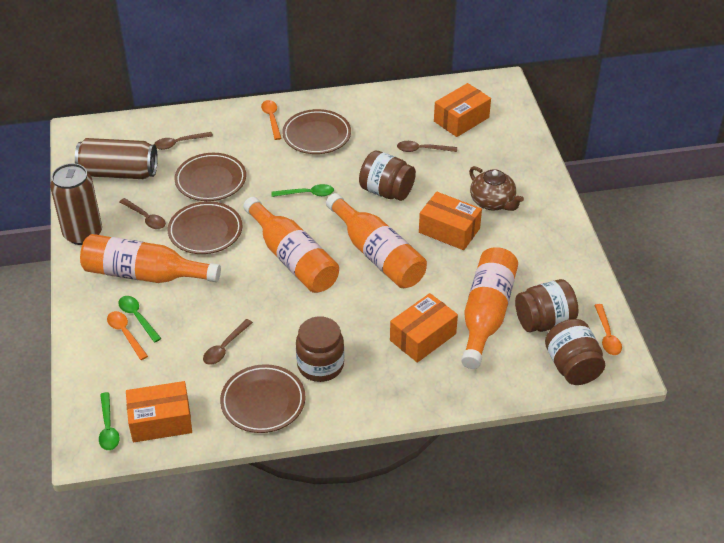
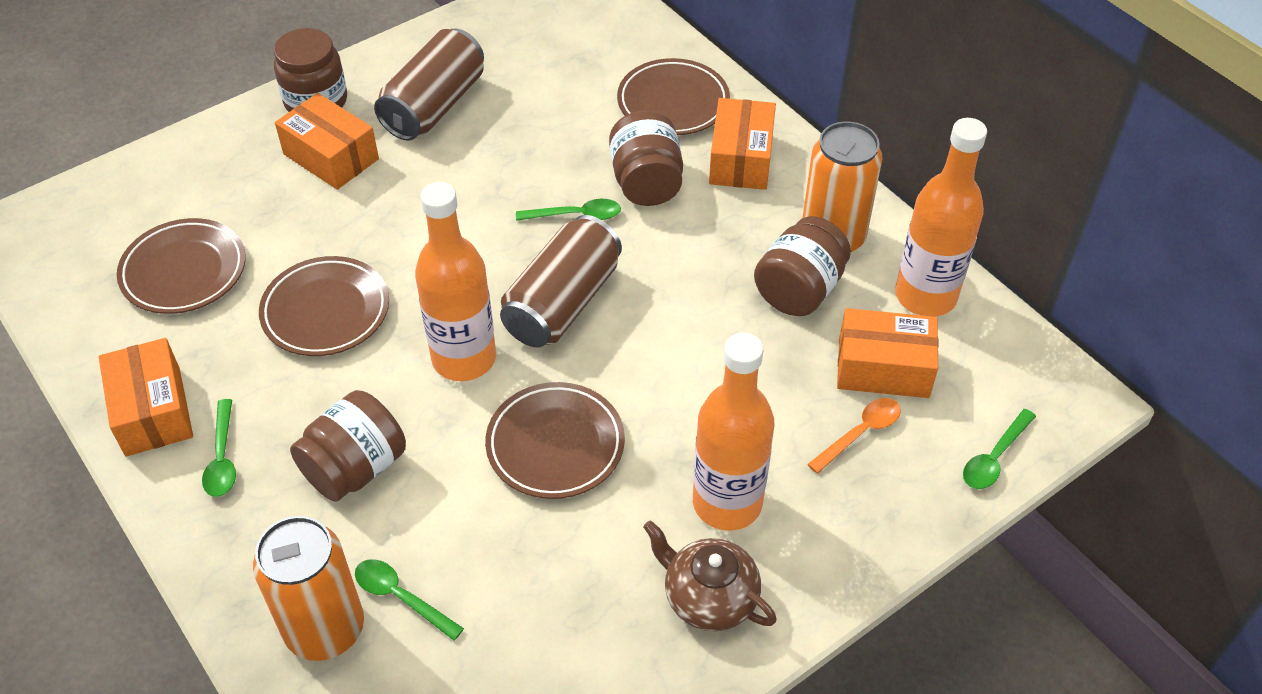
brown spoon: [119,198,166,229] [154,132,213,150] [203,319,253,365] [397,141,457,152] = 4 -> none = 0
green spoon: [99,392,120,450] [118,296,162,343] [271,184,334,197] = 3 -> [202,399,236,497] [355,559,464,641] [516,199,621,221] [963,409,1036,489] = 4
orange bottle: [80,234,221,283] [243,197,339,293] [326,193,427,288] [461,247,518,369] = 4 -> [415,182,496,381] [693,333,774,531] [895,118,987,317] = 3
orange can: none = 0 -> [253,516,364,661] [802,121,883,252] = 2
orange spoon: [107,311,148,360] [261,100,282,140] [594,304,622,355] = 3 -> [807,398,901,474] = 1

